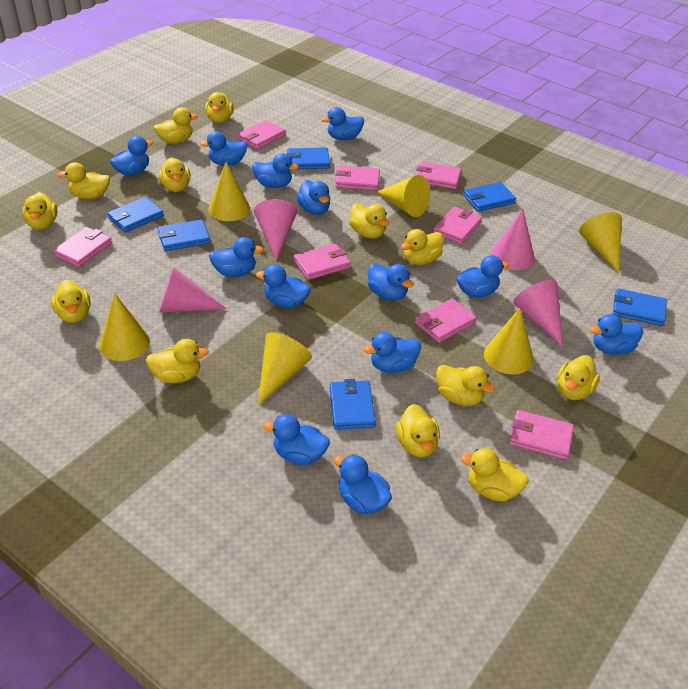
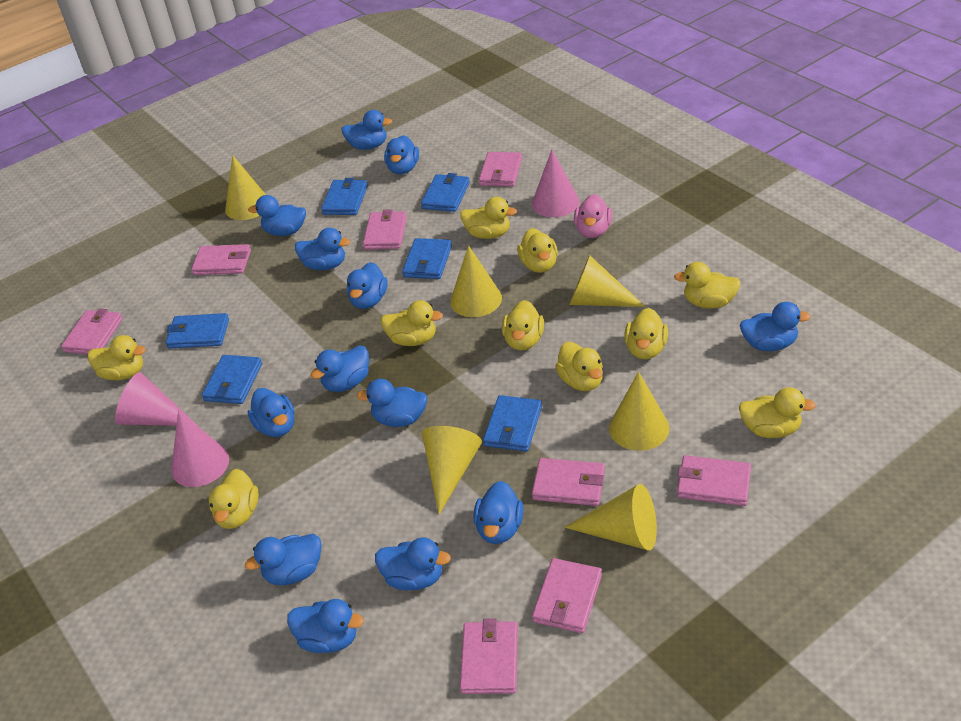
pink cone: [159,267,227,312] [254,199,297,261] [491,209,535,270] [513,280,563,347] = 4 -> [115,372,198,426] [171,411,229,487] [532,150,579,217] = 3
pink duck: none = 0 -> [574,194,612,238] = 1
yellow duck: [22,192,57,230] [51,280,91,323] [58,162,110,199] [146,339,209,383] [154,107,198,144] [159,157,191,192] [205,92,234,123] [349,204,389,238] [396,404,440,457] [401,229,444,265] [436,365,495,406] [460,448,529,501] [557,355,600,400] = 13 -> [88,335,146,380] [209,469,259,529] [381,300,443,346] [460,197,517,239] [502,300,544,351] [517,228,558,273] [555,342,603,391] [624,308,668,359] [674,262,741,309] [739,387,816,438] = 10

